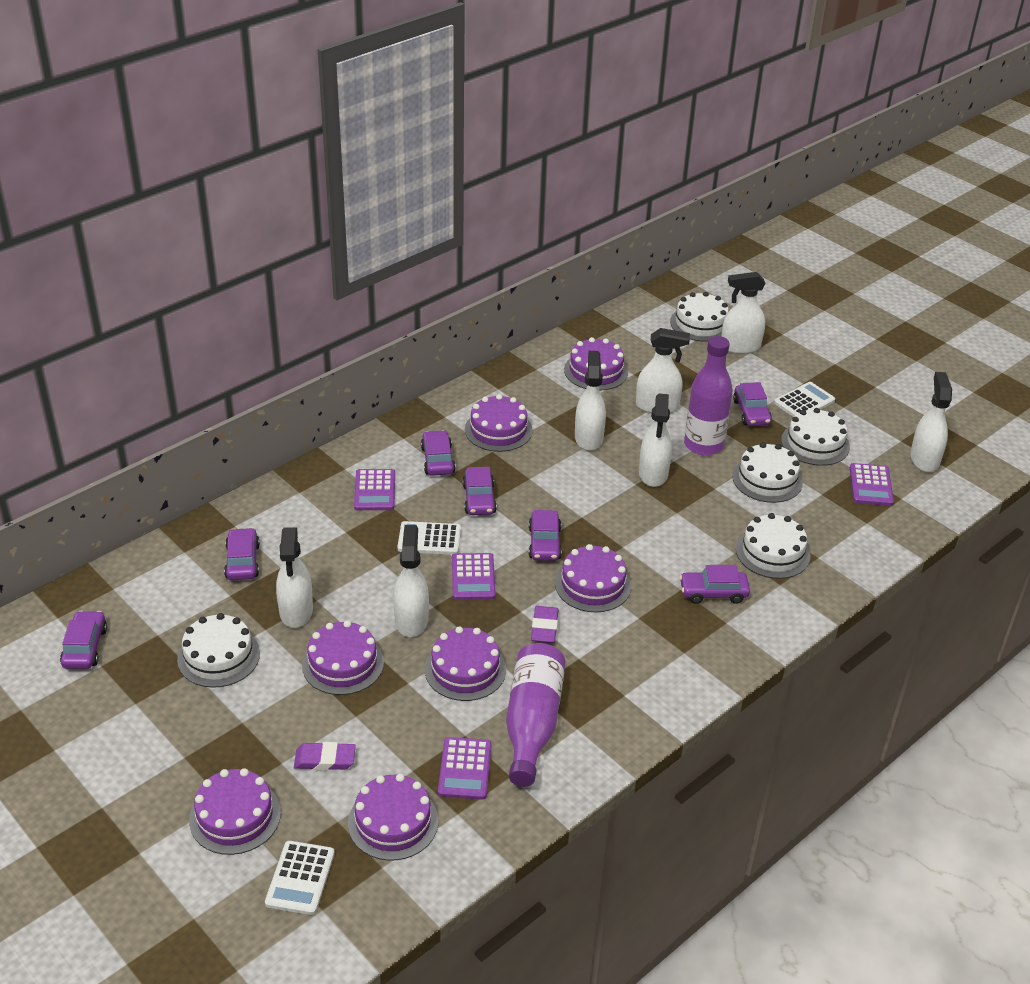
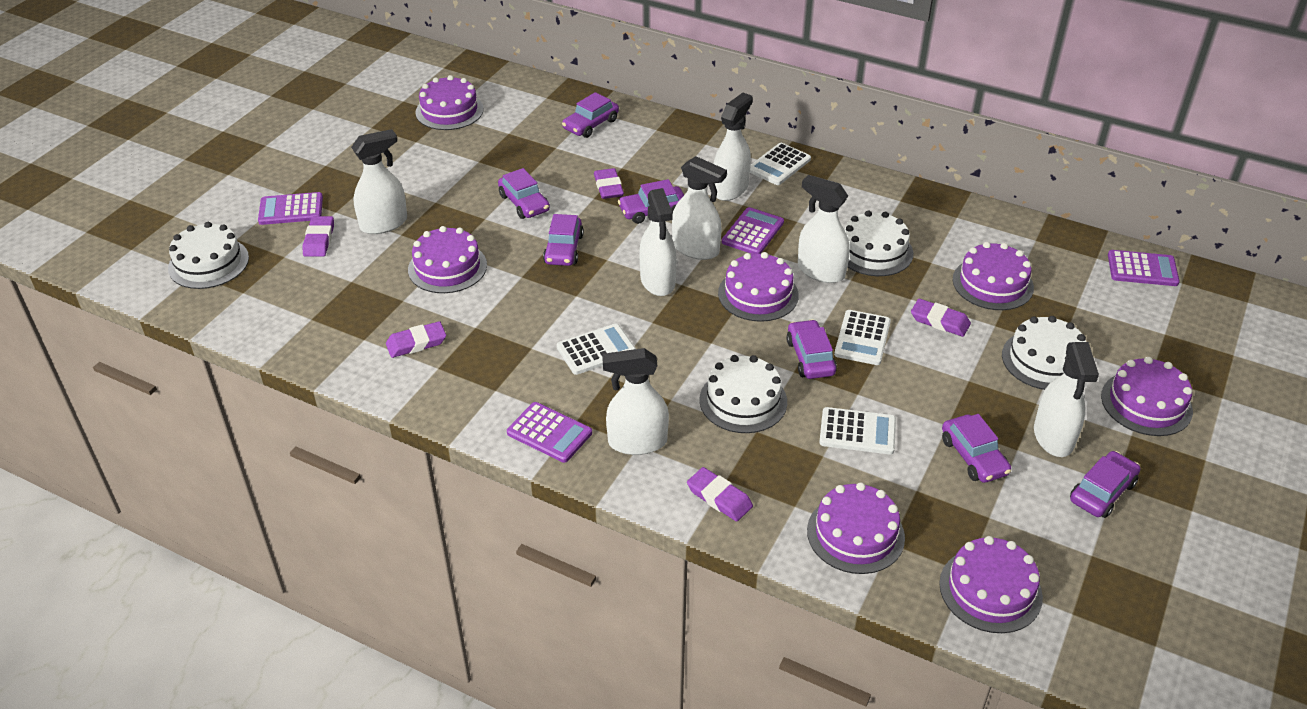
purple bottle: [506,643,565,787] [684,336,733,456] = 2 -> none = 0
purple eraser: [294,742,356,770] [531,606,559,643] = 2 -> [303,216,334,256] [386,321,446,358] [594,168,624,199] [687,467,753,522] [911,299,971,337] = 5
white cake: [177,613,260,688] [670,292,729,342] [732,442,803,503] [736,513,811,579] [781,408,850,466] = 5 -> [168,222,249,289] [699,355,787,433] [845,211,913,276] [1002,316,1086,390] = 4
white calculator: [265,841,335,915] [398,521,461,555] [774,382,835,417] = 3 -> [557,323,636,375] [750,143,811,185] [819,407,896,454] [834,310,891,365] = 4

